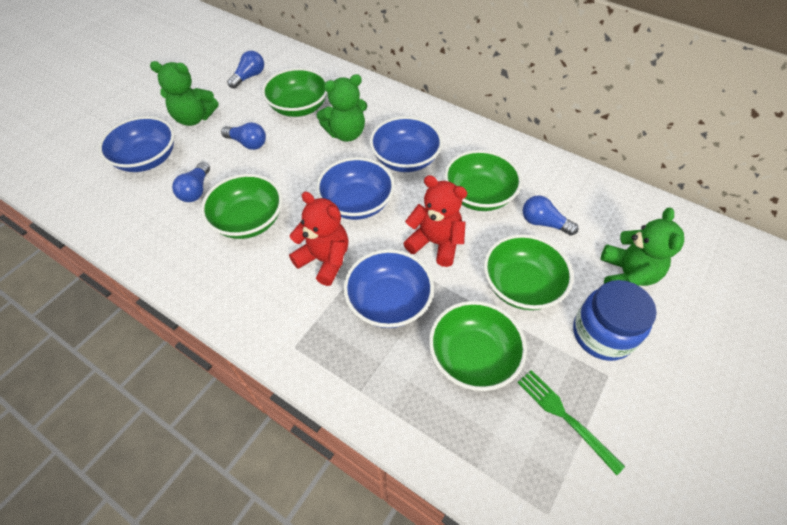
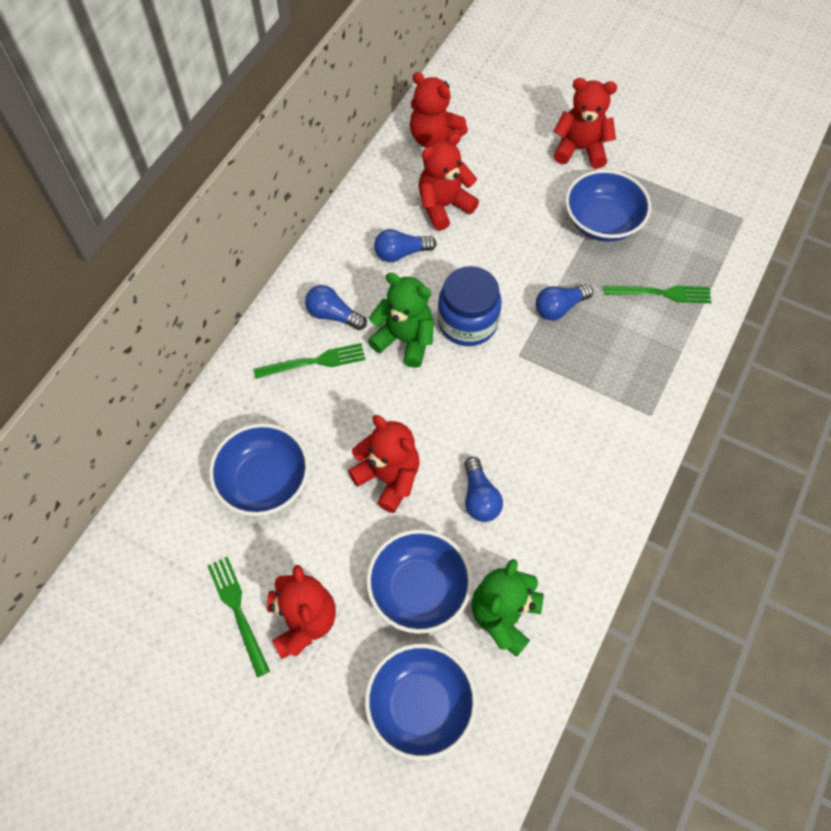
green bowl: [201,174,283,239] [262,68,328,117] [429,301,527,391] [444,150,522,211] [484,234,573,310] = 5 -> none = 0
green fork: [517,370,625,475] = 1 -> [208,557,270,678] [254,343,365,379] [604,286,711,303] = 3
green teddy bear: [150,61,219,126] [317,74,367,142] [600,208,684,286] = 3 -> [368,273,434,368] [472,559,543,657] = 2
red teddy bear: [289,192,349,286] [403,175,468,267] = 2 -> [267,565,336,659] [348,415,420,513] [410,72,468,148] [418,133,479,231] [553,78,617,169] = 5

